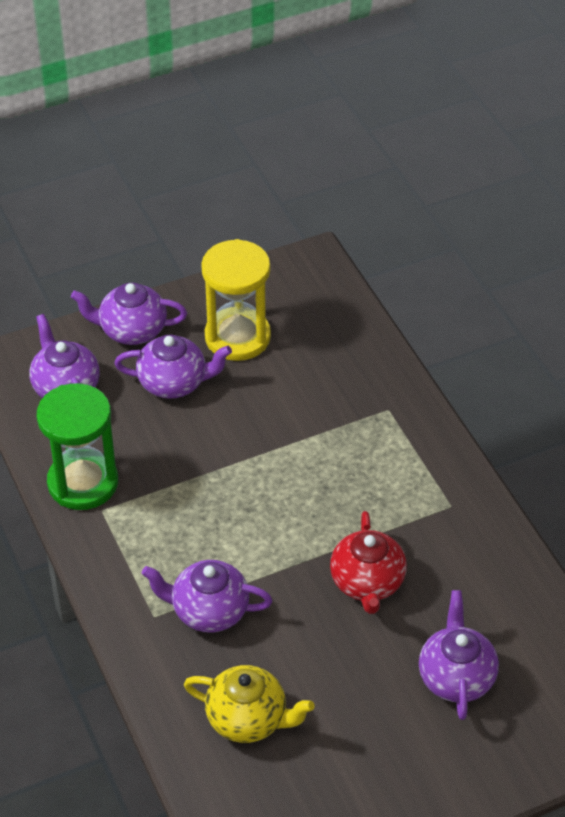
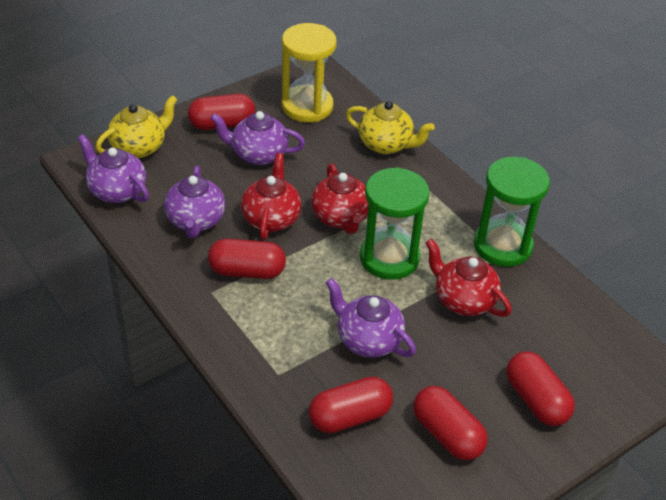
green hourglass: [37,383,118,510] = 1 -> [360,167,430,280] [474,157,550,267] = 2
purple teapot: [29,314,100,398] [71,282,187,345] [114,334,232,399] [142,560,272,633] [419,590,499,720] = 5 -> [78,134,149,203] [164,166,225,238] [210,111,305,165] [325,278,416,358] = 4
red capsule: none = 0 -> [188,94,255,130] [208,239,286,279] [309,377,393,433] [413,386,488,460] [506,352,575,426] = 5
red teapot: [330,511,407,614] = 1 -> [241,153,301,240] [311,164,369,234] [426,239,512,317] = 3
yellow teapot: [184,665,315,743] = 1 -> [96,95,178,158] [346,101,435,154] = 2

